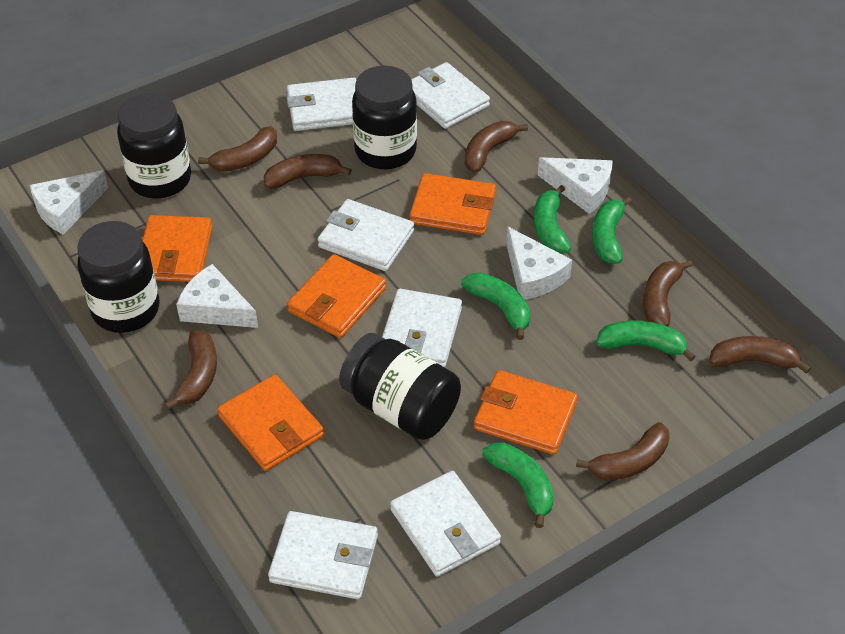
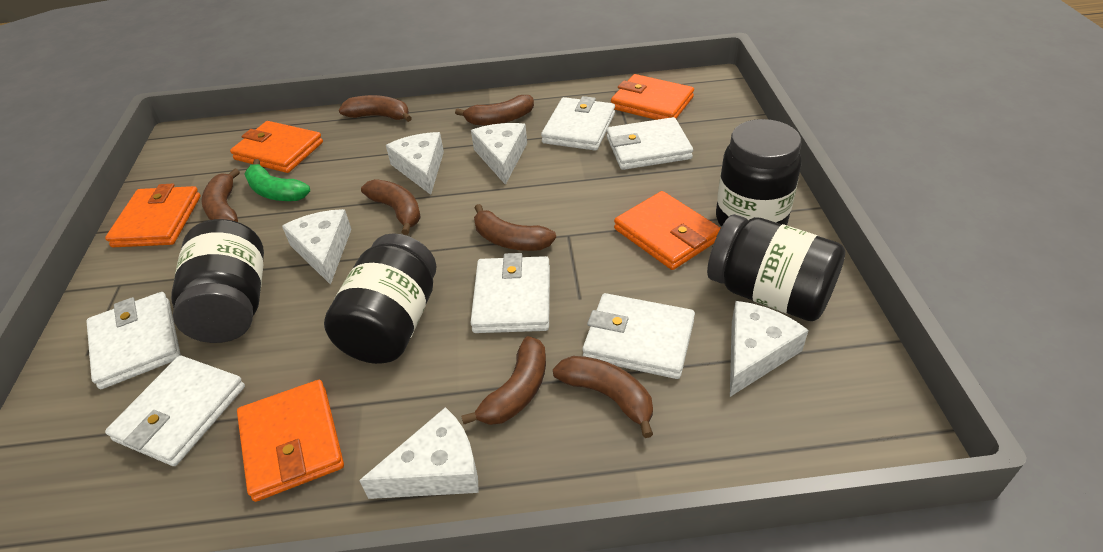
green banana: [461,272,530,340] [482,443,554,528] [534,185,571,254] [592,196,632,264] [596,320,696,361] = 5 -> [245,159,310,201] = 1
white cheese: [29,170,108,235] [176,264,258,328] [506,226,572,300] [538,157,613,214] = 4 -> [282,209,352,285] [359,407,479,499] [386,132,444,195] [471,123,527,185] [730,301,809,397] = 5

